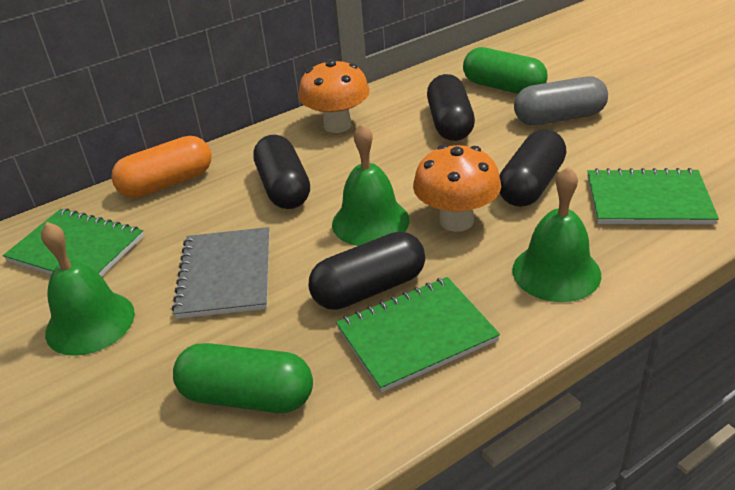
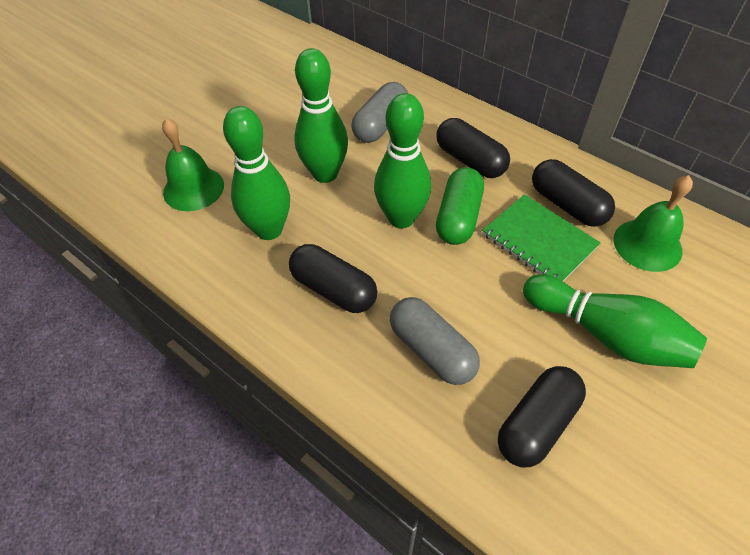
green bell: [41,222,135,356] [332,123,410,246] [512,166,602,302] = 3 -> [162,118,224,211] [613,175,693,272] = 2
green bowling pin: none = 0 -> [223,106,290,240] [294,48,348,183] [374,93,431,228] [523,274,707,368] = 4
green capsule: [173,343,313,413] [463,47,548,94] = 2 -> [436,167,484,245] = 1
green notebook: [3,208,144,277] [336,277,500,392] [587,168,719,225] = 3 -> [482,194,601,281] = 1
grey capsule: [514,77,608,125] = 1 -> [351,82,408,143] [390,297,480,385] = 2
grey notebook: [172,227,270,319] = 1 -> none = 0
orange capsule: [111,136,211,198] = 1 -> none = 0
orange mushroom: [299,59,370,133] [413,144,501,232] = 2 -> none = 0

